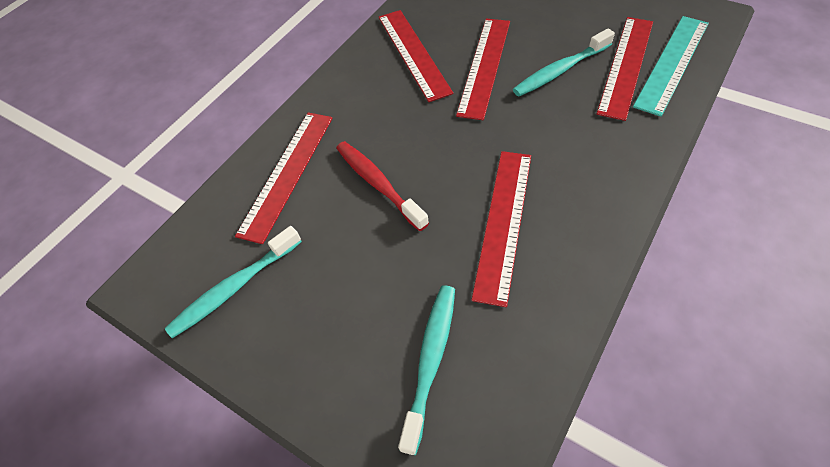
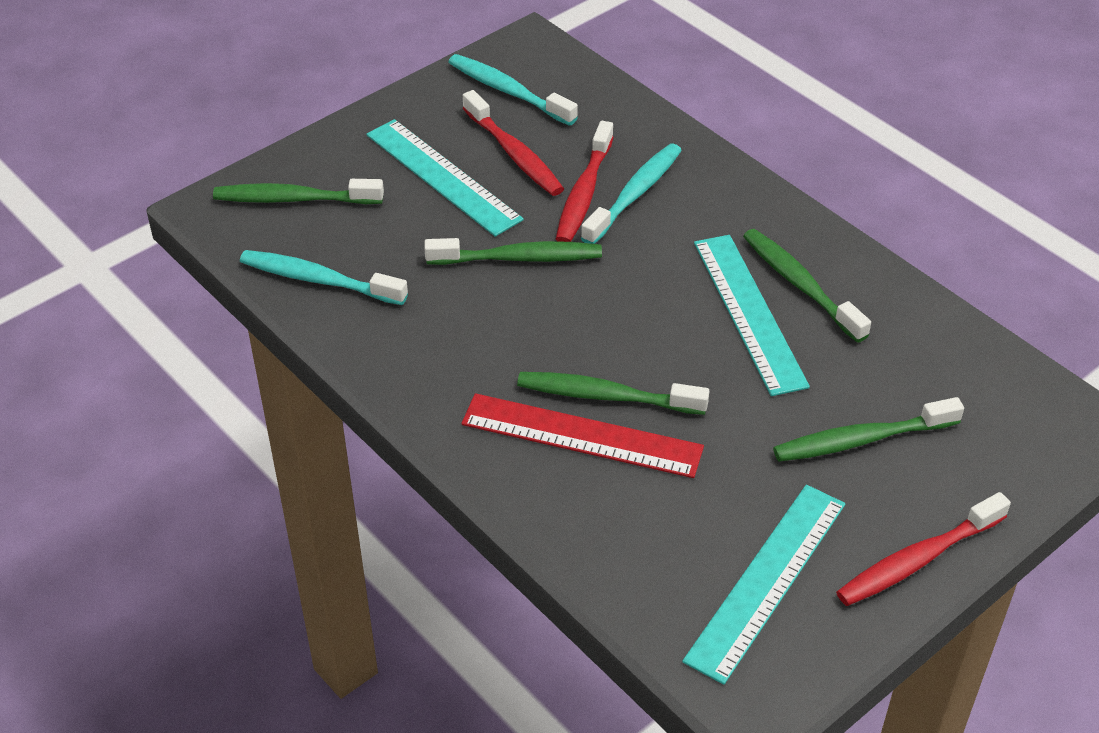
green toothbrush: none = 0 -> [213,179,384,204] [424,238,602,265] [517,372,709,415] [743,229,871,343] [773,397,964,462] = 5
red ruler: [235,112,333,244] [379,10,453,102] [456,19,510,120] [471,151,531,307] [597,17,653,121] = 5 -> [461,393,704,478] = 1
red toothbrush: [336,141,429,231] = 1 -> [463,90,564,196] [556,121,613,242] [836,492,1011,606] = 3
turquoise ruler: [633,16,709,117] = 1 -> [366,119,524,237] [682,485,846,685] [694,235,810,396] = 3

